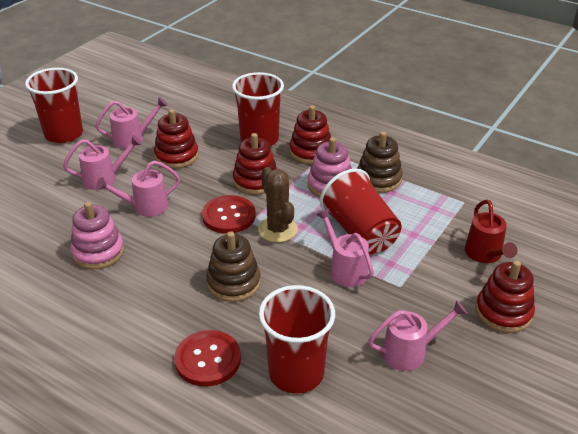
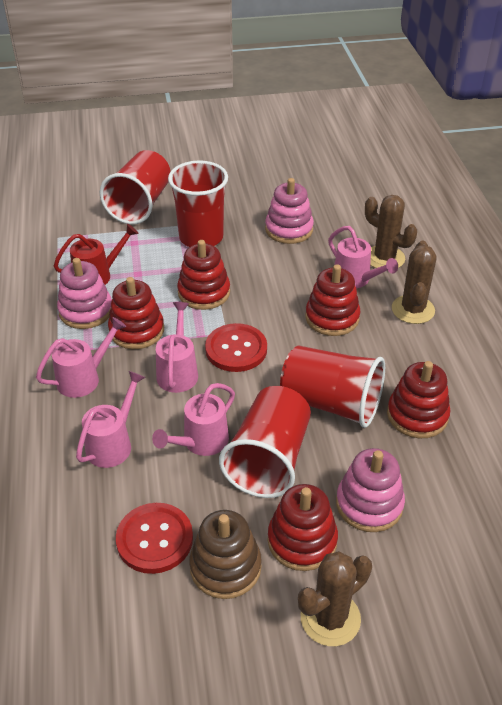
brown cactus: [258,167,298,242] = 1 -> [298,551,372,646] [365,195,417,268] [392,241,437,324] = 3
brown stacking toy: [206,231,261,302] [357,131,403,193] = 2 -> [189,510,262,599] = 1
pink stacking toy: [70,202,124,270] [308,137,352,197] = 2 -> [57,258,112,329] [265,178,314,244] [336,448,405,532] = 3
red stacking toy: [154,109,199,169] [233,133,277,195] [289,105,331,164] [475,260,535,333] = 4 -> [108,277,164,349] [177,240,230,310] [268,484,338,571] [305,264,360,336] [387,361,450,438] = 5

